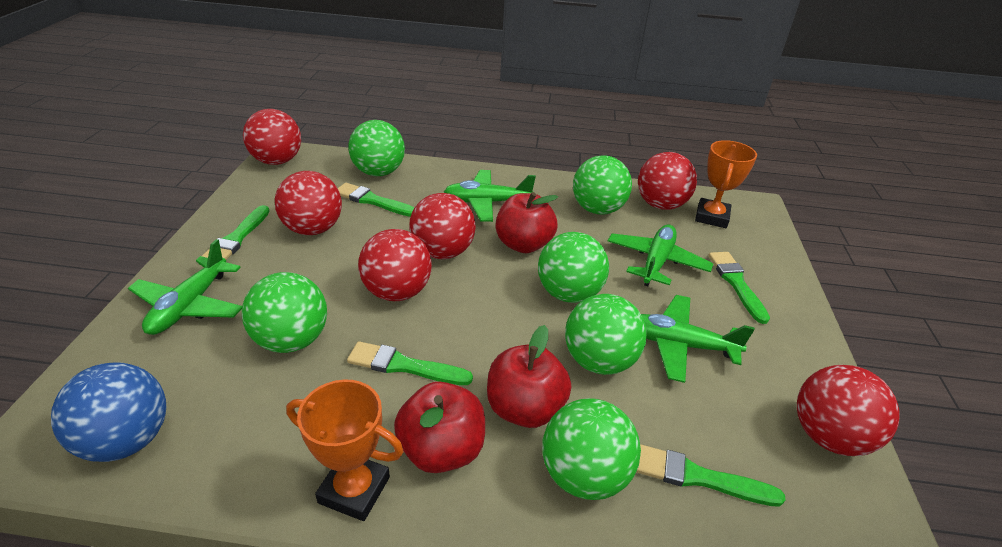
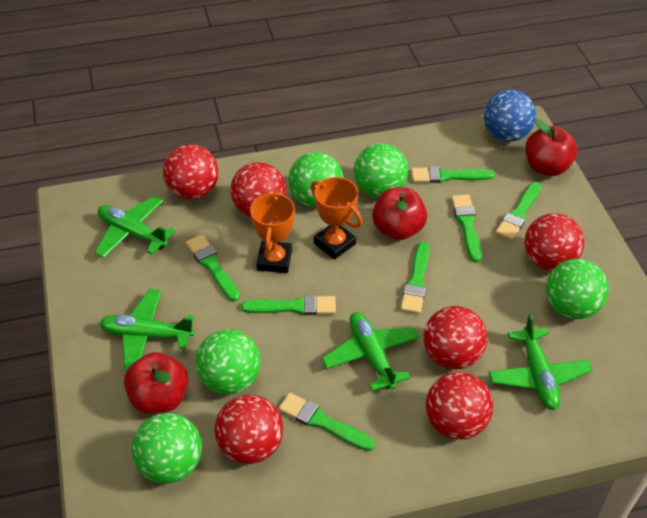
green ball: [242,272,327,353] [348,120,405,176] [538,232,609,303] [542,398,641,500] [565,294,647,375] [573,155,632,215] = 6 -> [132,413,202,484] [196,329,261,395] [288,152,344,207] [354,143,408,198] [546,259,609,319] = 5
green brush: [202,205,270,260] [338,183,415,217] [347,341,473,385] [636,444,785,507] [709,252,770,324] = 5 -> [186,235,240,301] [241,295,336,315] [278,393,375,451] [400,242,429,314] [411,166,495,183] [451,195,482,262] [495,182,541,240] = 7

